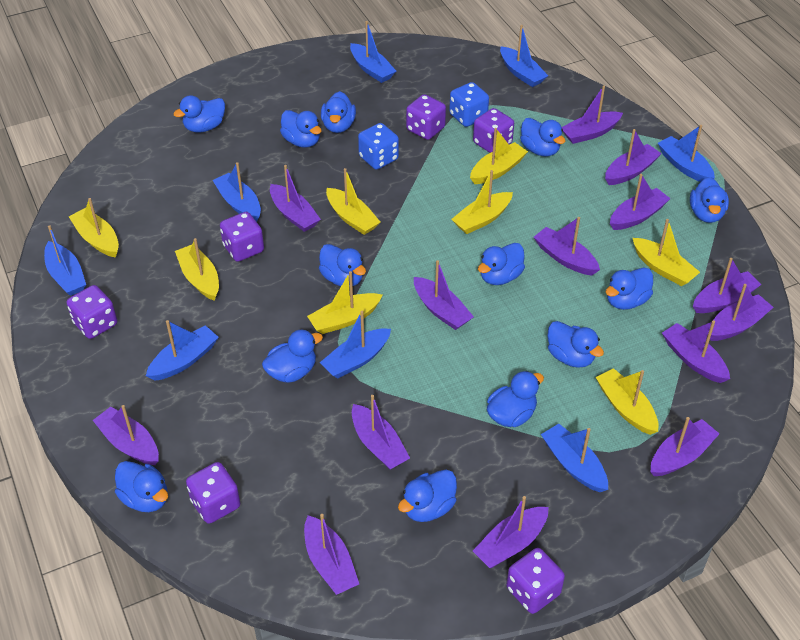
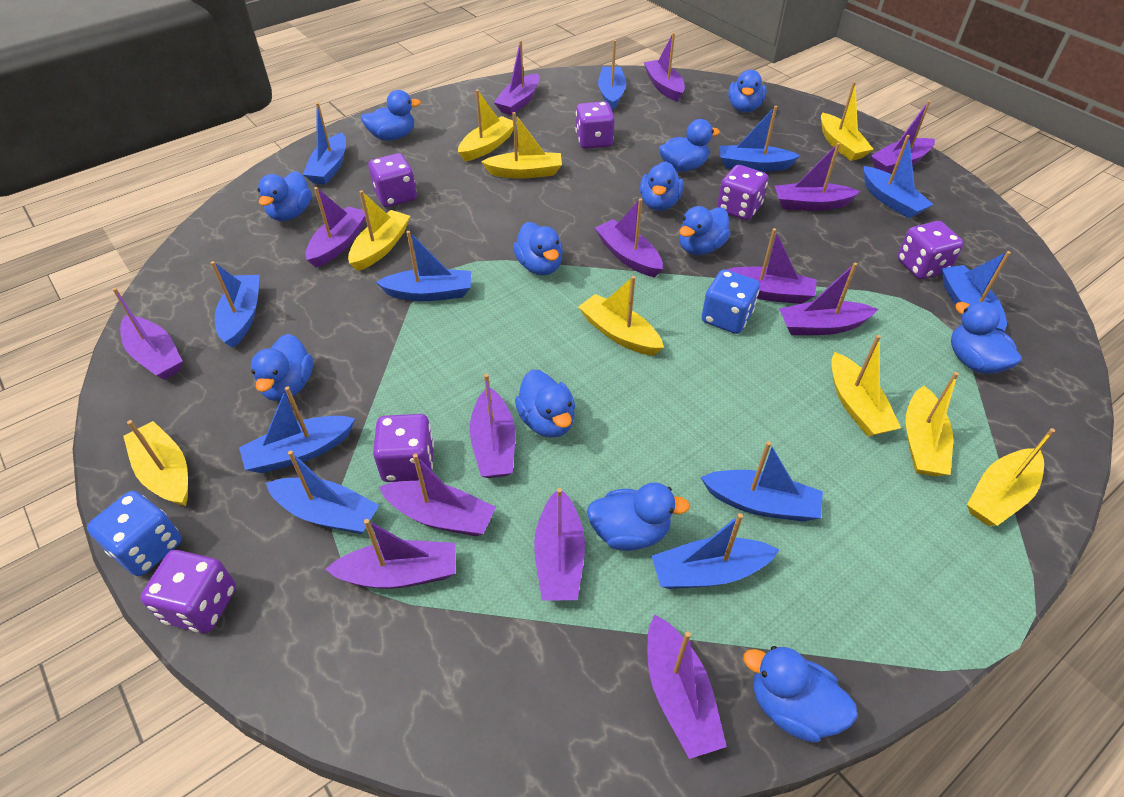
blue boat: [44,225,86,296] [146,320,219,381] [212,162,261,222] [320,311,391,378] [350,21,396,83] [500,25,548,87] [541,424,608,492] [658,125,715,182] = 8 -> [211,261,260,348] [239,386,356,473] [266,450,379,534] [303,102,346,185] [376,231,471,301] [598,40,626,110] [652,513,779,589] [700,441,823,522] [720,106,800,172] [863,135,934,218] [941,251,1011,332] = 11
blue duck: [115,461,168,512] [173,95,225,132] [262,330,323,383] [280,110,322,148] [319,244,366,287] [321,91,356,133] [398,470,457,522] [478,243,525,285] [487,371,544,427] [520,118,566,157] [547,321,604,368] [606,267,653,310] [690,177,729,223] = 13 -> [251,334,313,401] [258,171,312,221] [361,90,421,141] [513,222,563,275] [515,370,575,438] [587,482,690,551] [640,161,684,211] [659,119,720,172] [679,206,731,255] [728,70,766,112] [743,646,858,742] [951,302,1022,374] = 12
yellow boat: [69,198,119,258] [175,238,219,301] [307,271,383,334] [326,168,380,235] [451,170,513,234] [470,128,528,184] [596,368,659,435] [633,219,700,286] = 8 -> [123,420,188,506] [348,190,410,271] [458,90,517,161] [481,112,562,179] [578,276,664,356] [821,81,874,161] [831,335,901,437] [905,372,959,476] [967,428,1055,526] = 9

